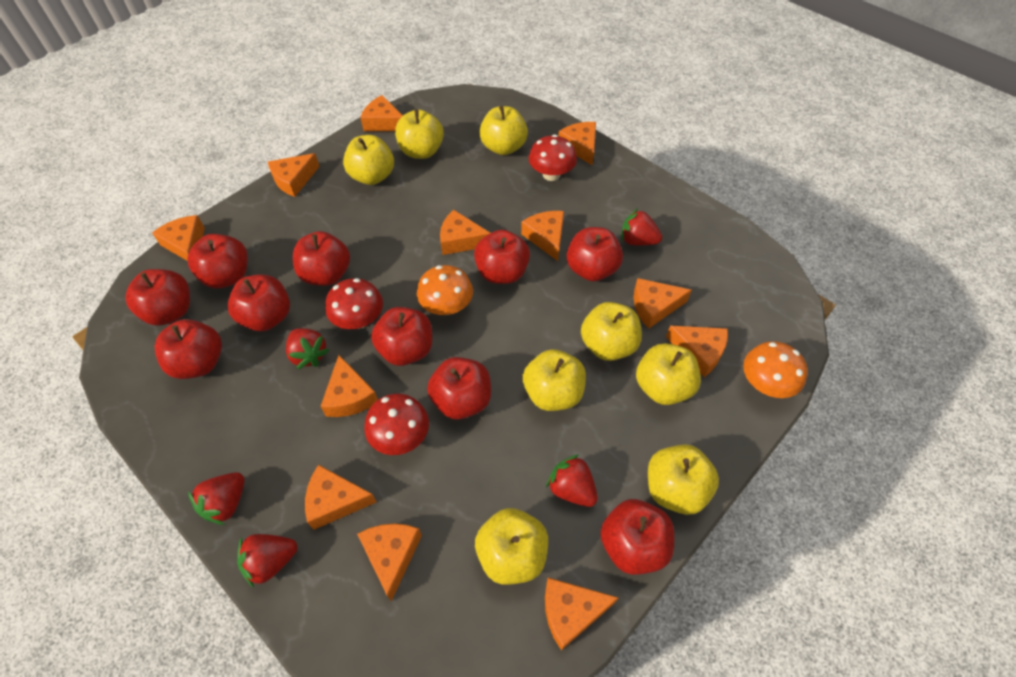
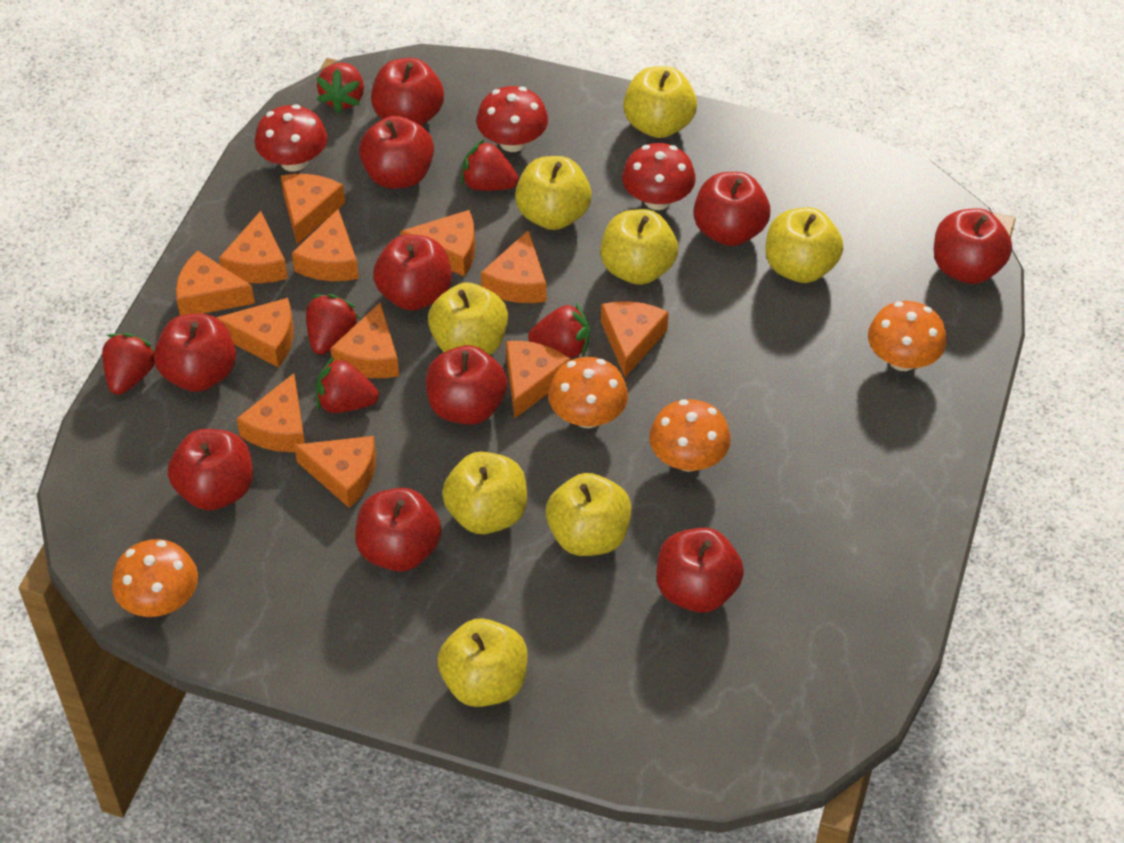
orange mushroom: [417,265,473,315] [743,341,808,398] = 2 -> [112,539,198,617] [548,357,628,428] [649,399,731,472] [868,301,947,371] = 4
red strawberry: [188,472,244,525] [237,534,297,588] [286,328,329,369] [546,454,598,507] [621,208,662,246] = 5 -> [102,333,155,395] [306,294,360,355] [316,63,364,113] [316,357,379,413] [461,139,519,191] [528,303,590,357] = 6

